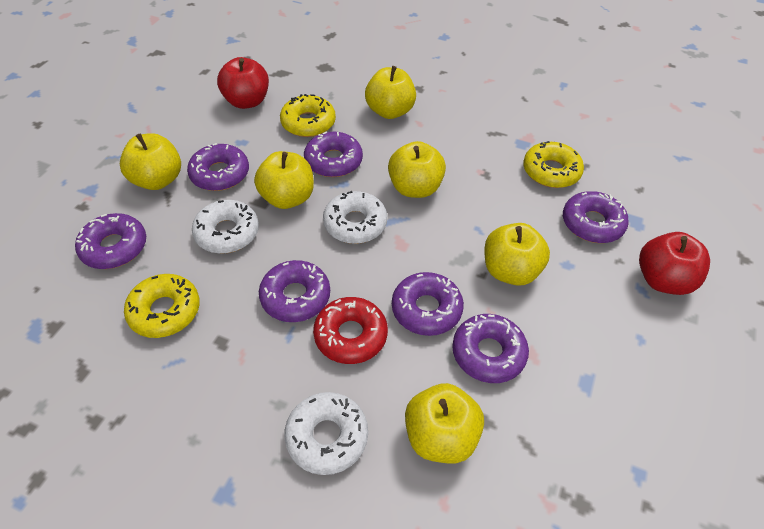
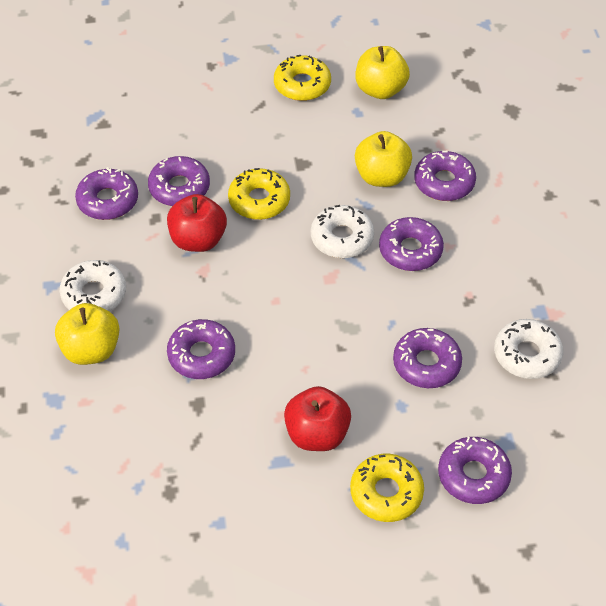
red donut: [313,297,388,364] = 1 -> none = 0
yellow apple: [120,133,181,190] [254,151,314,209] [365,66,416,119] [388,141,446,198] [405,383,484,464] [484,223,550,286] = 6 -> [55,303,120,365] [355,131,412,187] [356,46,410,99] = 3

